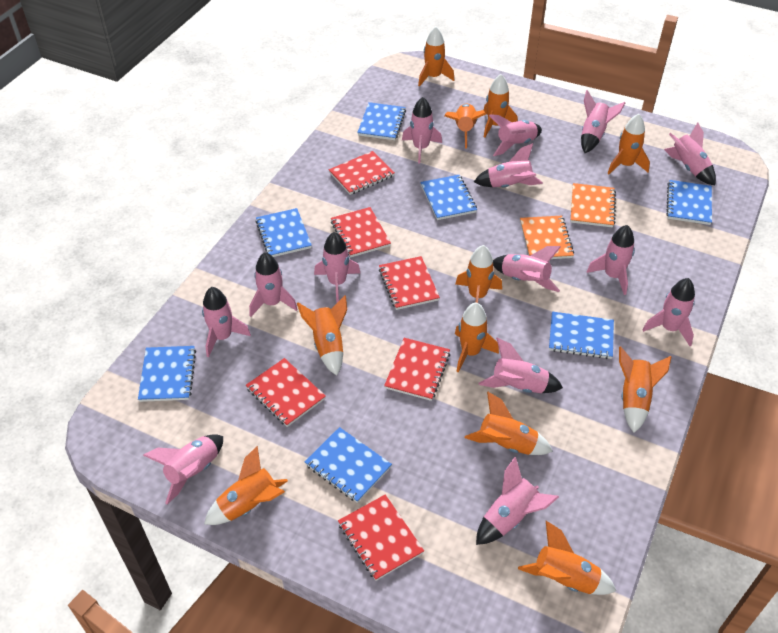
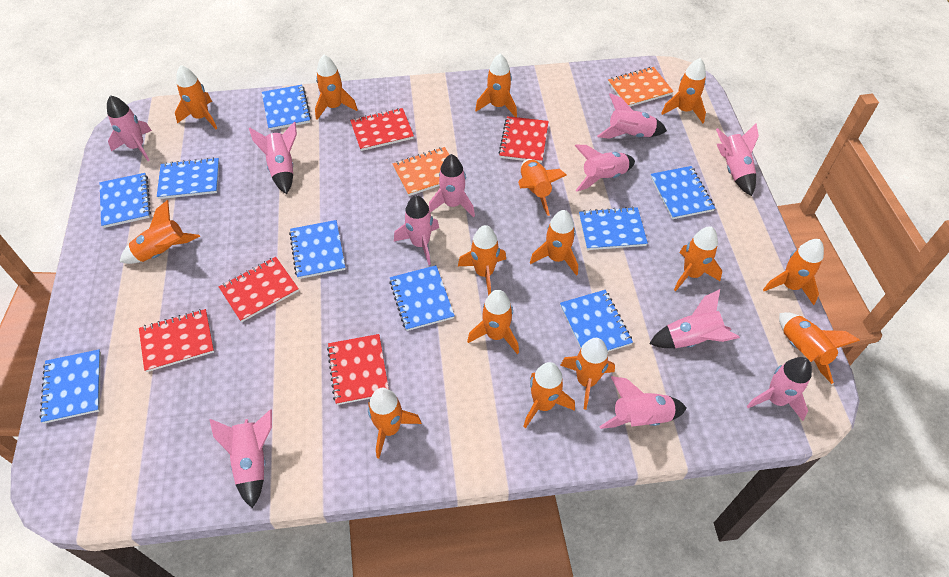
blue notebook: [138,346,196,402] [256,208,312,257] [305,427,392,503] [357,102,406,140] [420,175,477,220] [549,312,614,359] [666,180,712,225] = 7 -> [39,349,101,423] [100,173,151,228] [157,157,219,199] [262,85,311,130] [289,220,345,279] [389,265,455,331] [560,290,633,352] [579,206,648,250] [650,166,715,219] = 9
orange rocket: [204,446,288,525] [297,295,347,376] [418,27,454,87] [444,104,486,149] [455,245,502,303] [455,302,499,373] [465,392,553,455] [484,74,518,138] [518,521,616,595] [607,114,650,174] [619,347,672,433] = 11 -> [120,200,200,264] [175,65,218,129] [315,55,358,120] [368,388,422,459] [458,225,506,296] [467,290,519,354] [475,54,517,117] [518,159,567,216] [523,362,575,428] [530,210,578,276] [560,338,615,410] [661,58,706,123] [674,226,722,291] [763,239,824,305] [779,312,860,384] = 15
pink rocket: [143,434,223,504] [202,287,251,357] [249,252,298,317] [314,232,360,303] [402,97,442,163] [474,143,543,188] [476,457,559,545] [479,338,563,393] [489,114,542,156] [493,246,561,292] [581,90,625,153] [586,225,635,295] [643,278,695,346] [664,122,716,185] = 14 -> [107,95,152,161] [209,409,272,508] [249,121,297,194] [394,195,439,265] [429,154,475,217] [575,145,635,191] [597,93,667,139] [599,376,687,429] [649,289,740,348] [716,124,759,196] [747,357,812,421] = 11
red notebook: [246,358,326,427] [329,151,395,195] [331,207,391,257] [338,494,424,581] [379,256,440,310] [384,338,450,401] = 6 -> [139,309,214,372] [219,257,299,322] [327,334,389,405] [350,108,414,151] [498,116,549,163] = 5

